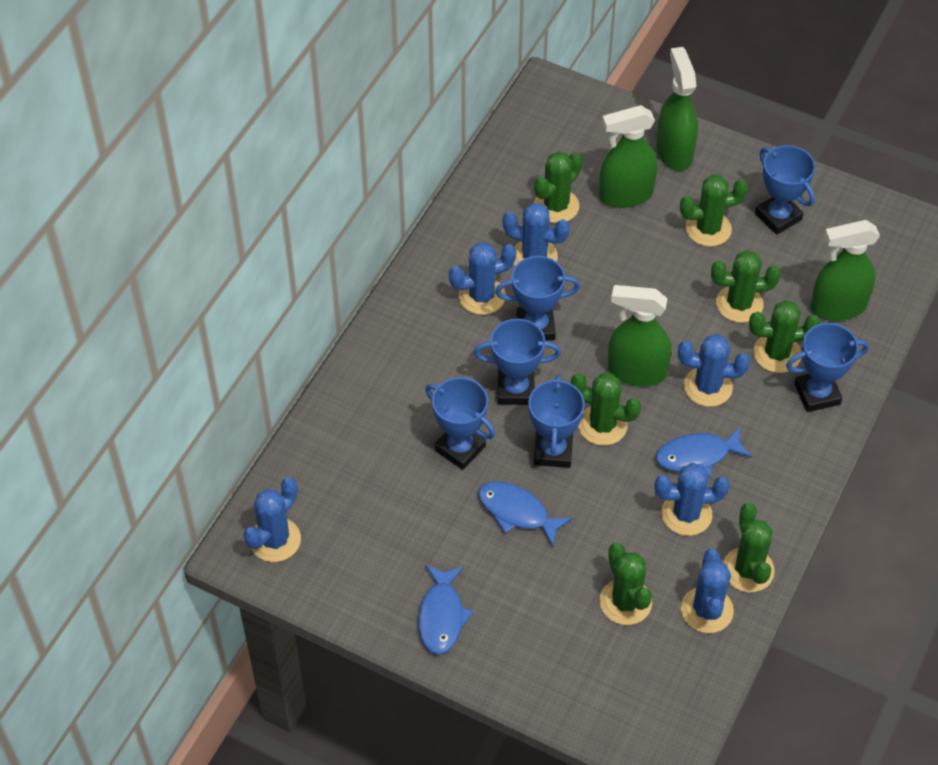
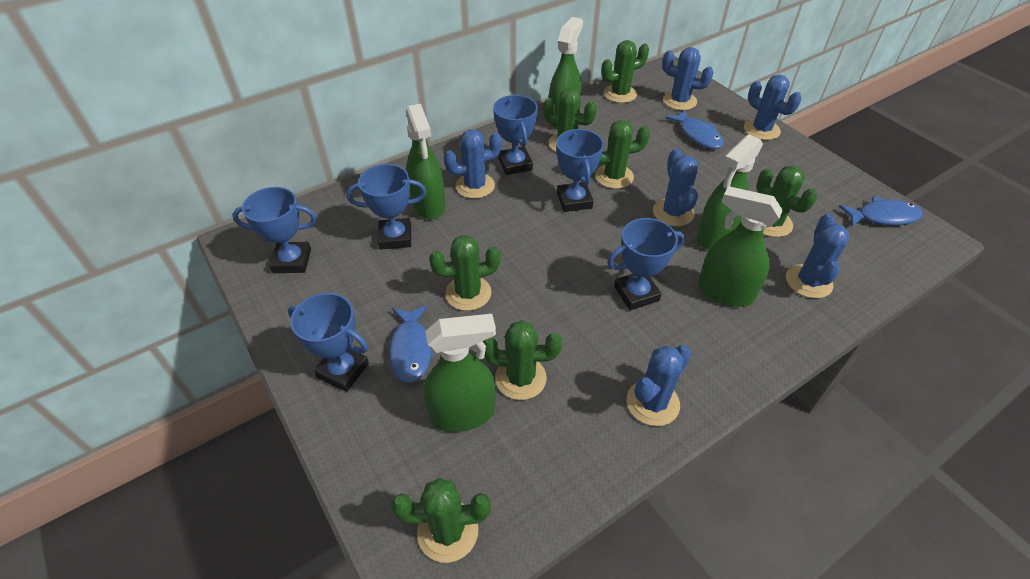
green spray bottle: [599,105,658,208] [608,285,671,387] [656,47,698,171] [811,220,880,321] = 4 -> [406,104,445,219] [423,314,496,432] [549,17,583,129] [697,134,763,250] [698,186,783,307] = 5

